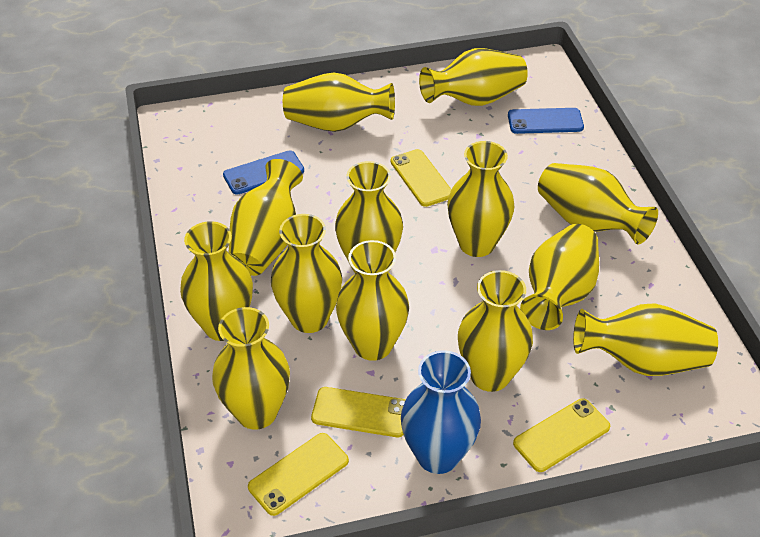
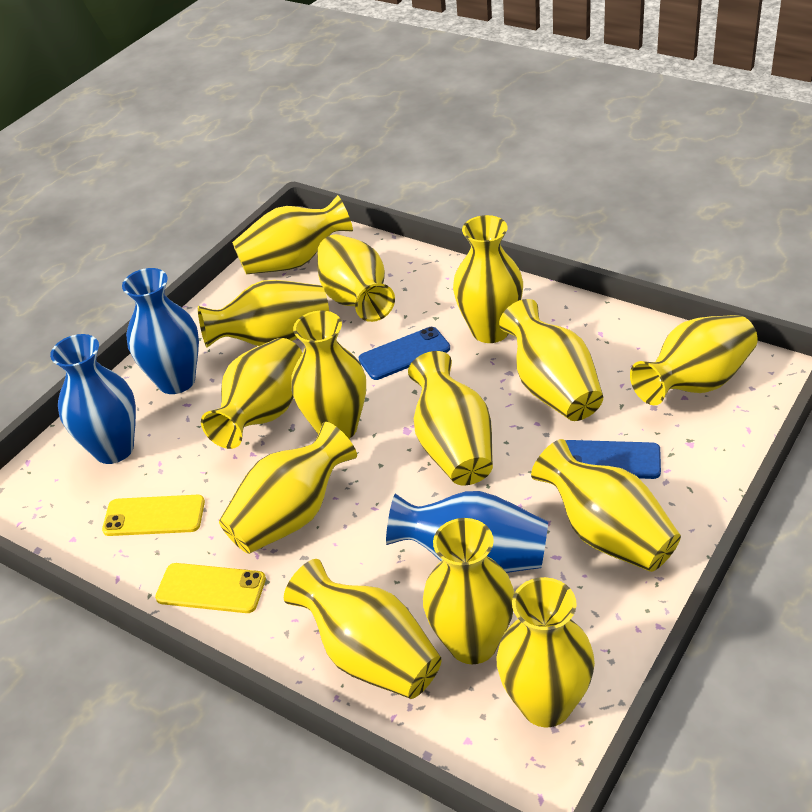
blue vase: [401,350,481,474] = 1 -> [50,334,136,464] [122,268,199,394] [386,491,548,573] = 3
yellow phone: [248,433,349,516] [311,387,406,437] [391,149,452,207] [513,398,610,472] = 4 -> [102,495,205,536] [155,563,266,613] = 2
yellow vase: [180,221,253,341] [212,307,290,430] [229,159,303,276] [271,214,342,333] [283,72,395,132] [335,161,403,273] [336,240,409,361] [419,48,528,106] [447,141,514,257] [458,270,533,392] [520,224,599,330] [538,163,658,245] [573,303,718,376] = 13 -> [198,280,329,348] [201,338,302,449] [219,422,357,554] [232,195,353,275] [284,559,442,699] [291,311,366,439] [317,234,395,322] [408,351,493,485] [423,518,514,664] [453,215,523,343] [497,577,595,727] [499,299,603,421] [531,439,681,572] [630,315,758,405] = 14

